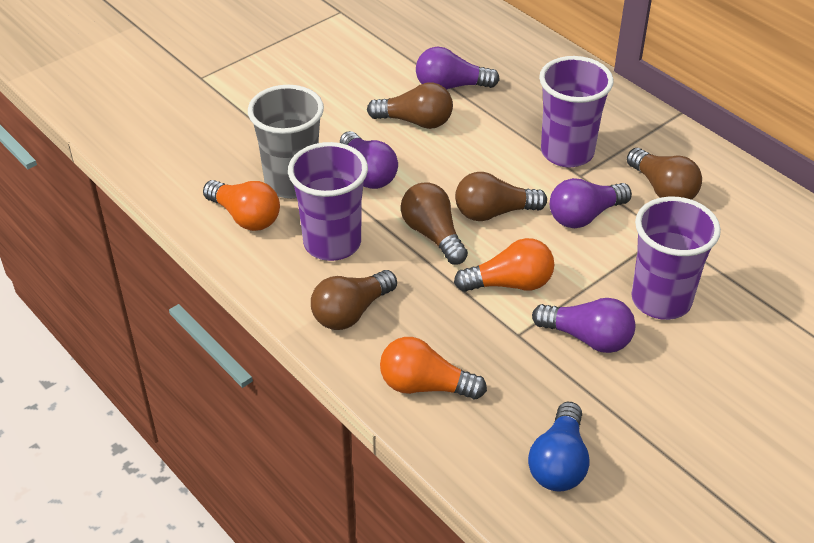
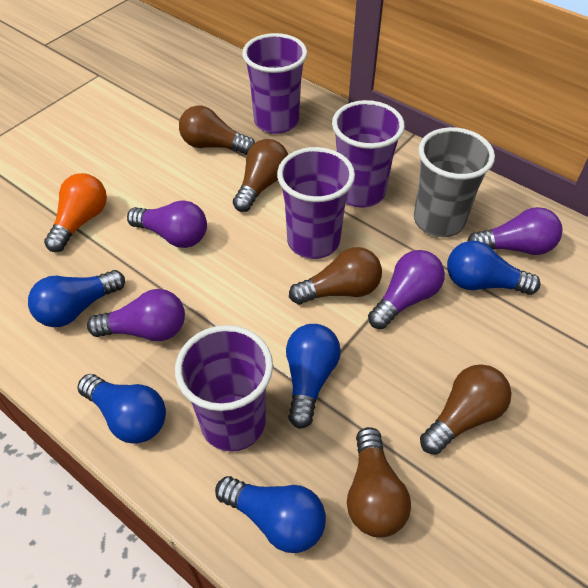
blue light bulb: [528,402,590,491] = 1 -> [28,270,125,327] [77,374,166,444] [215,476,326,553] [286,324,341,429] [447,241,541,295] = 5
orange light bulb: [203,180,280,231] [380,337,487,399] [454,238,554,292] = 3 -> [44,173,107,252] = 1
purple cup: [288,142,368,261] [539,56,614,168] [631,196,721,320] = 3 -> [175,325,273,452] [242,33,307,134] [277,147,355,259] [332,100,405,208] = 4

